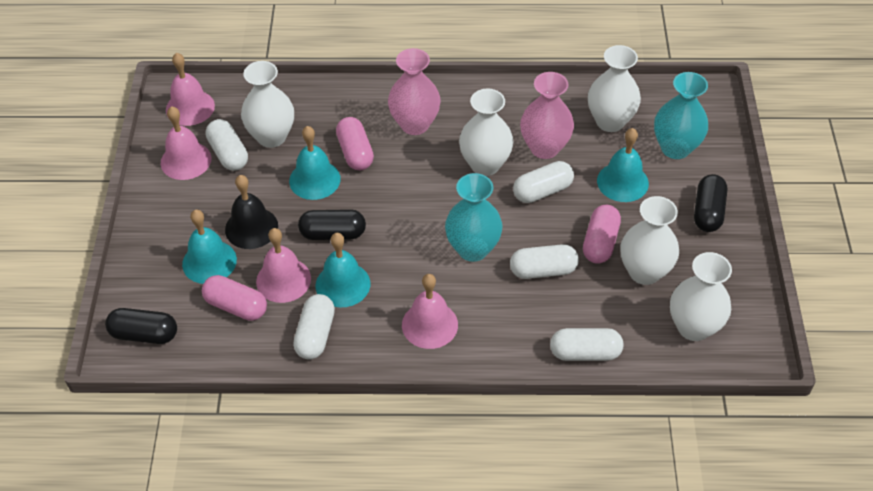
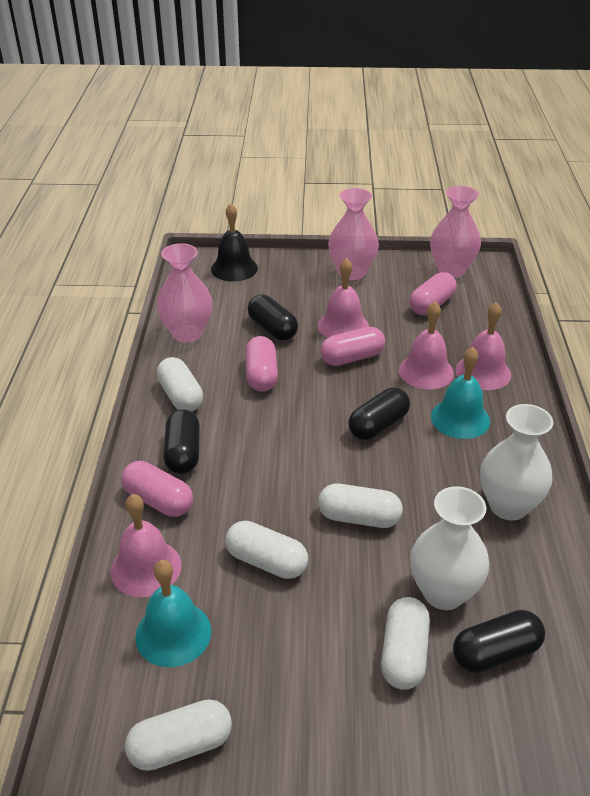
black capsule: [105,308,177,344] [298,209,366,240] [694,174,727,232] = 3 -> [164,409,200,474] [248,295,298,340] [349,387,410,440] [453,610,545,673] = 4
pink capsule: [202,275,267,321] [336,117,374,170] [583,205,621,264] = 3 -> [121,461,193,517] [245,336,278,392] [321,327,385,366] [409,272,457,315] = 4
pink vase: [388,48,441,135] [520,72,574,159] = 2 -> [157,243,213,343] [328,188,379,280] [430,186,481,278] = 3
turquoise bell: [182,209,237,284] [289,126,341,200] [316,233,370,307] [597,128,649,202] = 4 -> [135,560,211,667] [431,347,490,439] = 2
turquoise vase: [445,173,503,262] [654,72,708,159] = 2 -> none = 0
white vase: [241,61,294,148] [459,89,513,176] [588,45,641,132] [621,196,679,285] [670,252,732,341] = 5 -> [410,486,489,610] [480,404,553,520] = 2

